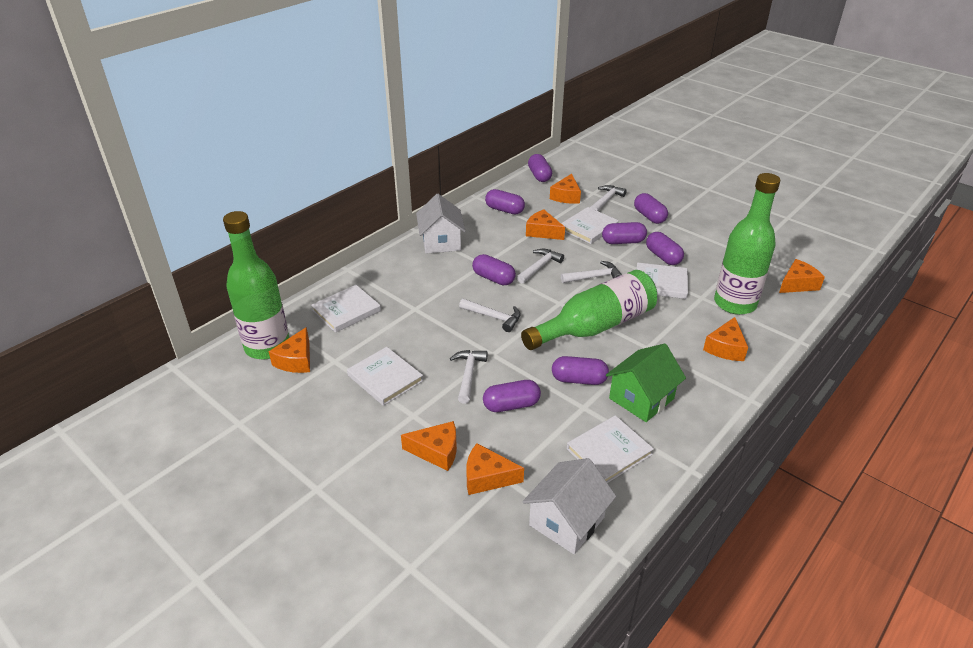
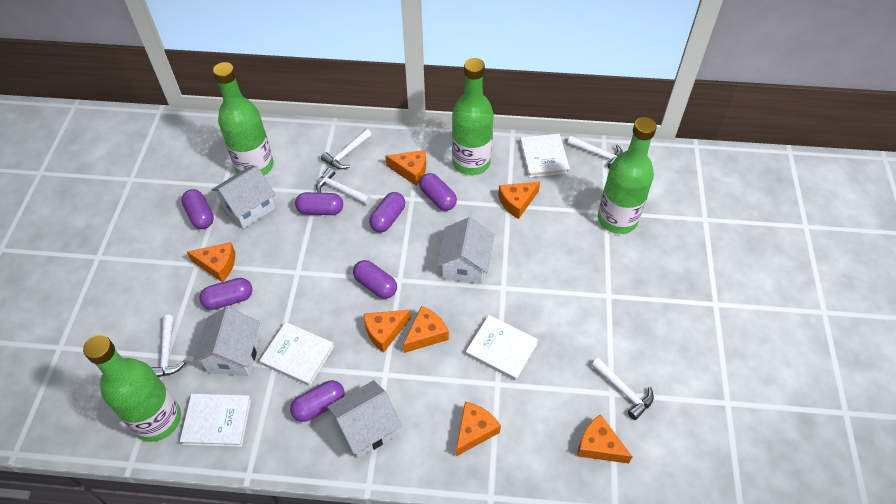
green bottle: [223,211,289,360] [521,270,657,350] [714,173,780,315] = 3 -> [83,335,181,442] [213,62,274,176] [452,58,493,175] [598,117,657,234] = 4
green house: [606,343,686,422] = 1 -> none = 0
purple capsule: [472,254,516,286] [483,380,541,412] [485,189,525,214] [528,154,552,182] [552,356,609,385] [602,222,647,244] [634,193,668,224] [646,232,684,265] = 8 -> [181,189,214,229] [199,278,252,310] [290,380,345,422] [295,192,343,215] [353,260,397,299] [369,192,405,232] [419,173,457,211] = 7
white book: [311,285,381,333] [347,347,423,406] [561,207,619,244] [567,415,654,483] [636,263,688,299] = 5 -> [180,393,251,447] [260,322,334,386] [466,315,538,381] [520,134,570,177] = 4
white house: [416,194,465,254] [522,458,616,554] = 2 -> [193,307,260,376] [211,166,276,229] [327,380,402,458] [437,217,494,284] = 4

